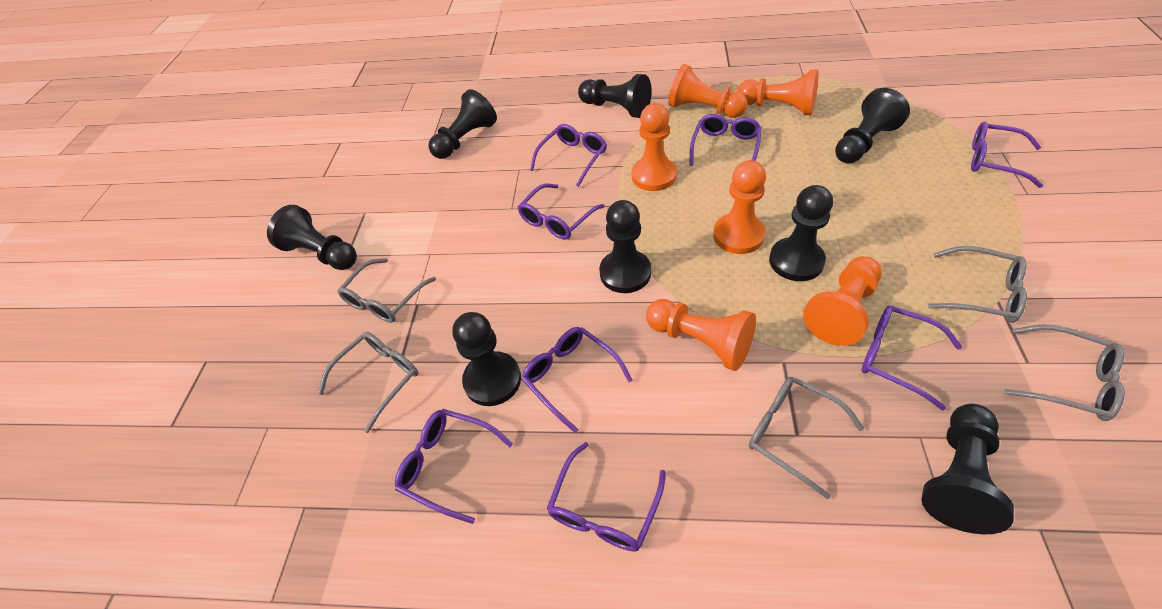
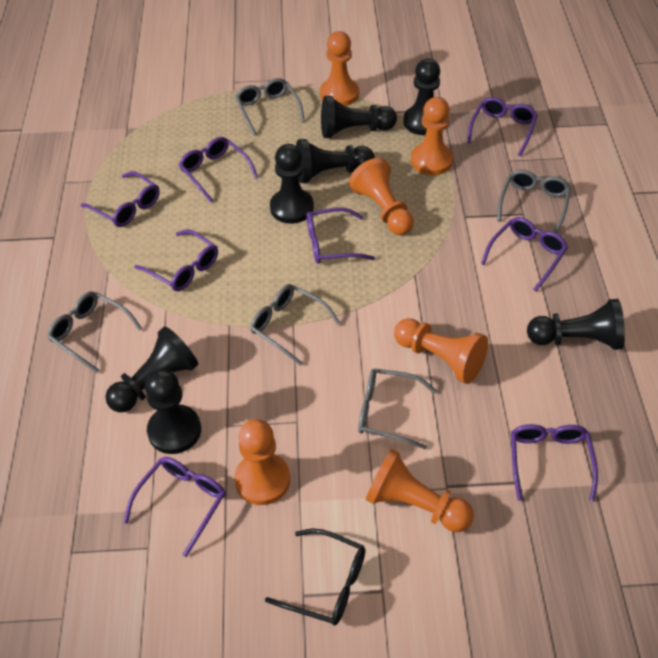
black glasses: none = 0 -> [265,529,366,625] = 1
black pawn: [267,205,357,270] [428,89,497,159] [452,312,521,406] [578,74,651,118] [599,200,651,293] [769,185,833,281] [835,88,910,163] [922,404,1014,534] = 8 -> [105,326,198,413] [145,369,201,454] [270,144,314,224] [296,139,375,183] [321,96,397,138] [403,58,440,135] [527,299,625,350] = 7

